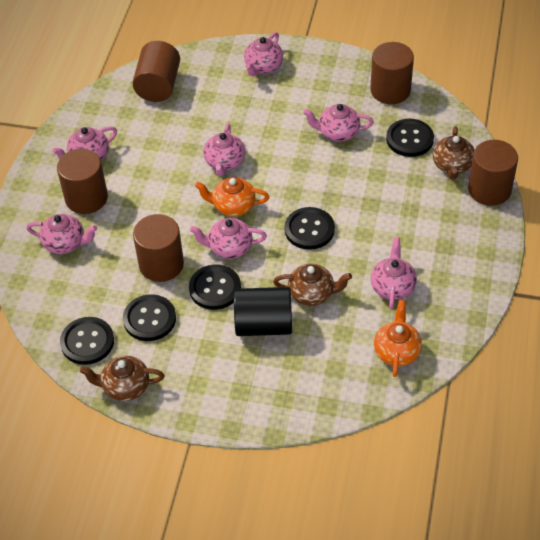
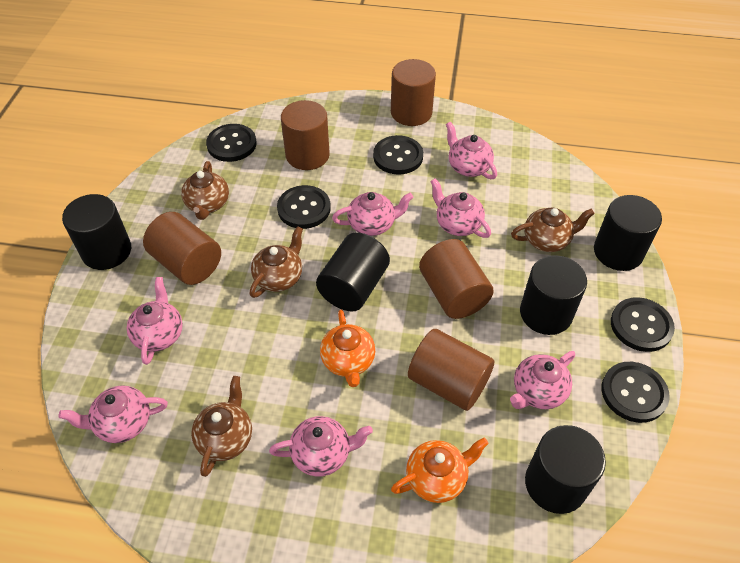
black cylinder: [234,287,292,336] = 1 -> [62,194,131,270] [316,232,390,312] [520,255,587,335] [525,425,606,514] [594,195,662,271] = 5
brown teapot: [80,355,164,401] [273,264,352,306] [433,126,474,180] = 3 -> [181,161,229,220] [191,376,252,477] [250,226,303,298] [511,208,595,252] = 4

